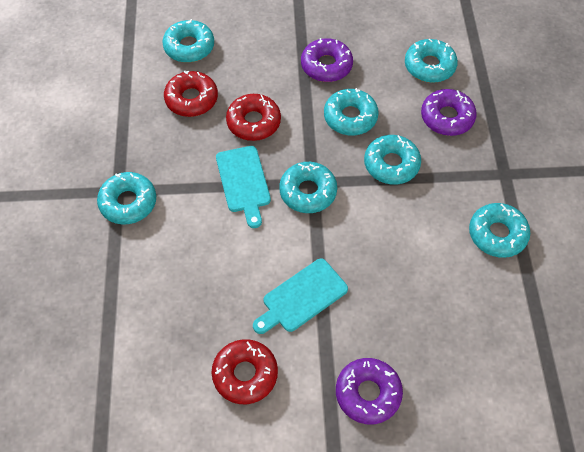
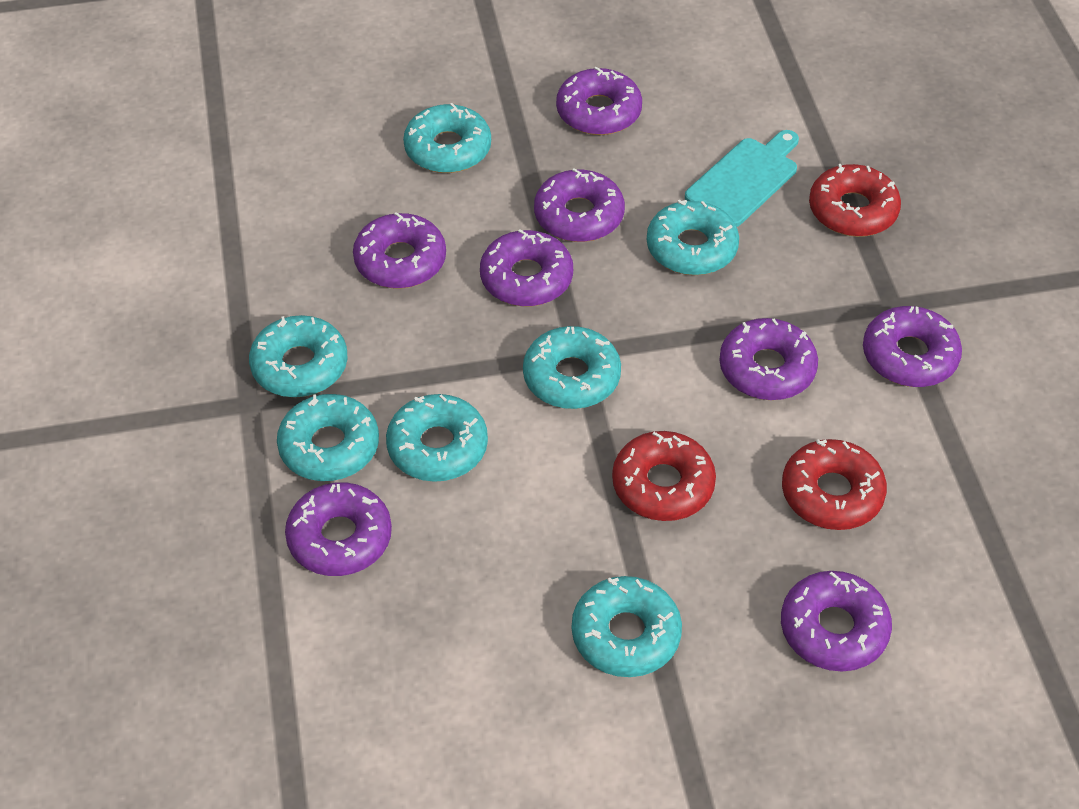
purple donut: [301,38,353,82] [336,358,403,424] [421,89,477,136] = 3 -> [285,482,392,576] [353,212,446,289] [480,230,573,307] [534,168,625,242] [556,67,642,135] [719,318,818,400] [781,571,892,672] [863,306,962,387] = 8
turquoise cutting board: [216,146,271,228] [253,259,348,334] = 2 -> [685,130,799,227] = 1

